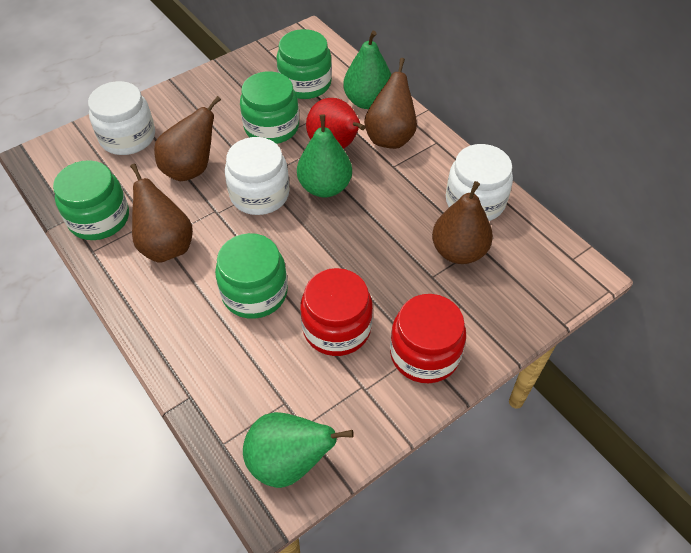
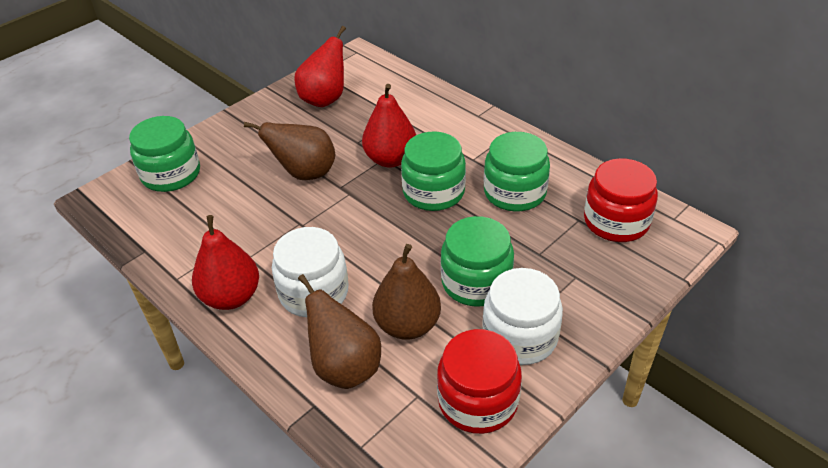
brown pear: [130,164,193,263] [154,96,221,181] [364,58,417,149] [432,181,493,264] = 4 -> [244,122,335,180] [298,274,381,389] [372,244,441,340] = 3
green pear: [243,412,354,488] [297,114,352,198] [343,31,391,109] = 3 -> none = 0
red pear: [306,98,365,149] = 1 -> [192,215,259,310] [294,26,346,107] [362,84,416,167] = 3
white jar: [88,81,155,155] [225,137,290,215] [446,144,513,221] = 3 -> [272,227,349,317] [482,268,563,365] = 2

